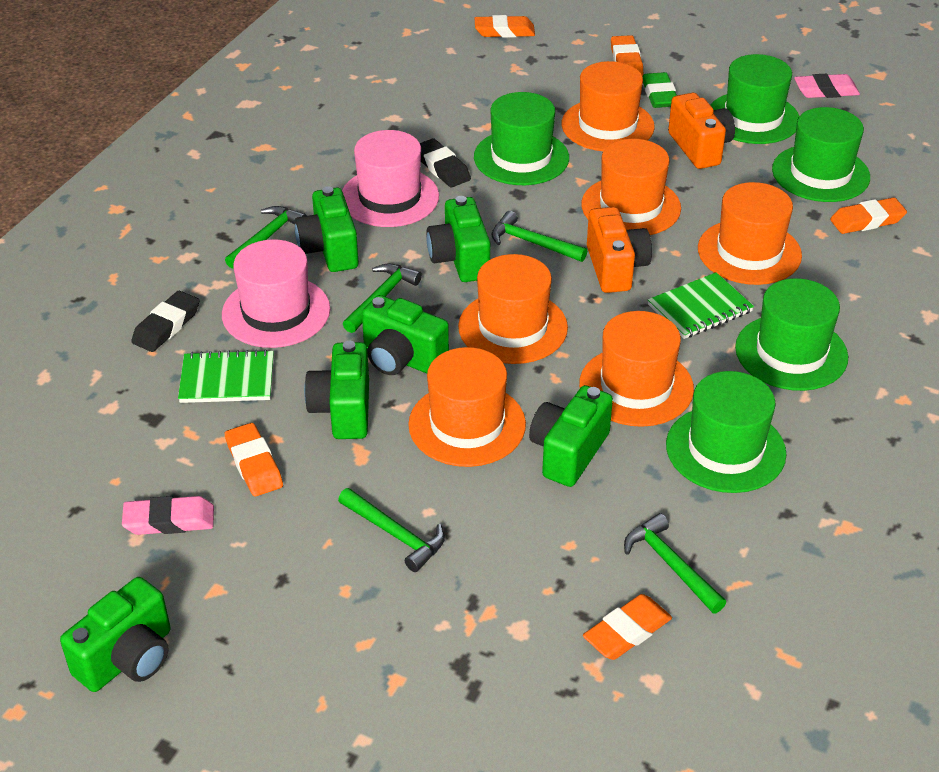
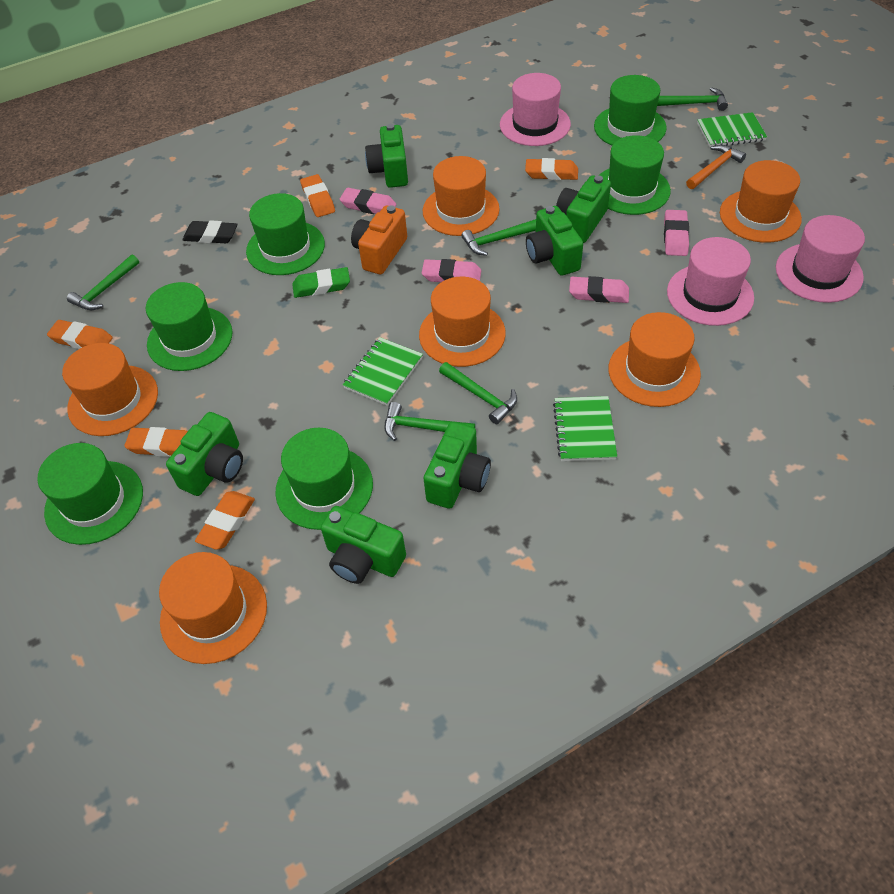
black eraser: [131,291,199,352] [420,138,471,188] = 2 -> [183,220,237,243] = 1
green hat: [474,92,569,185] [666,371,786,493] [711,54,799,144] [735,278,848,391] [772,107,870,202] = 5 -> [37,443,143,545] [146,282,232,371] [246,193,325,275] [275,428,373,530] [594,75,667,145] [599,135,671,215] = 6
green notebook: [178,349,274,403] [648,272,754,339] = 2 -> [343,337,423,406] [553,396,617,461] [697,112,767,147] = 3
orange camera: [587,207,652,293] [668,93,735,169] = 2 -> [351,205,407,275] = 1
orange hammer: none = 0 -> [686,145,746,189] = 1
pink eraser: [122,496,214,535] [794,74,860,98] = 2 -> [340,188,396,214] [422,259,481,282] [569,276,629,303] [664,210,689,256] = 4
pink hat: [222,239,330,348] [342,130,439,227] = 2 -> [500,73,571,146] [667,237,754,326] [776,215,865,303] = 3

